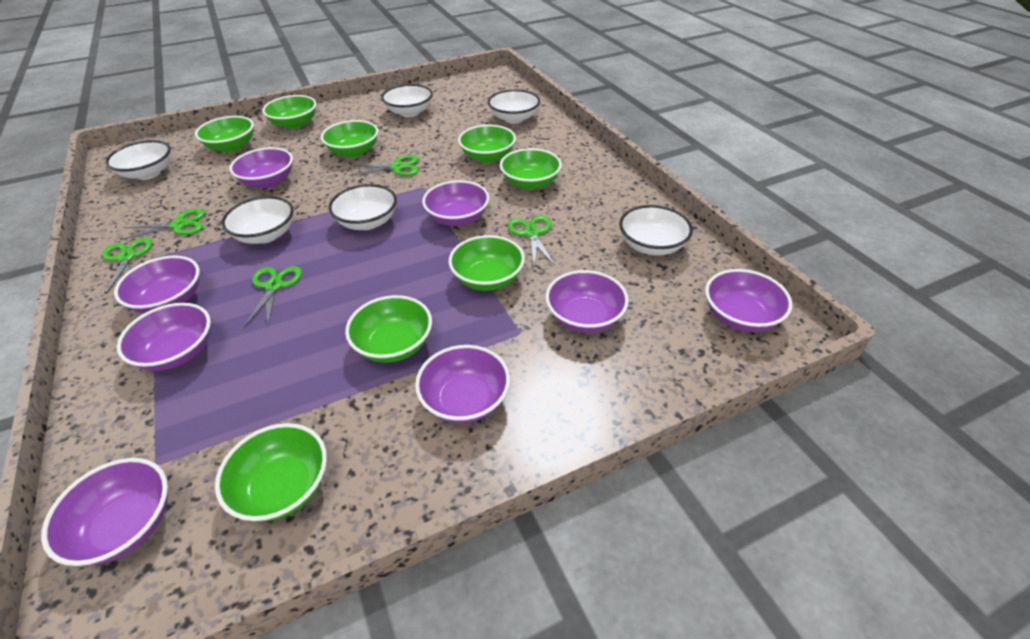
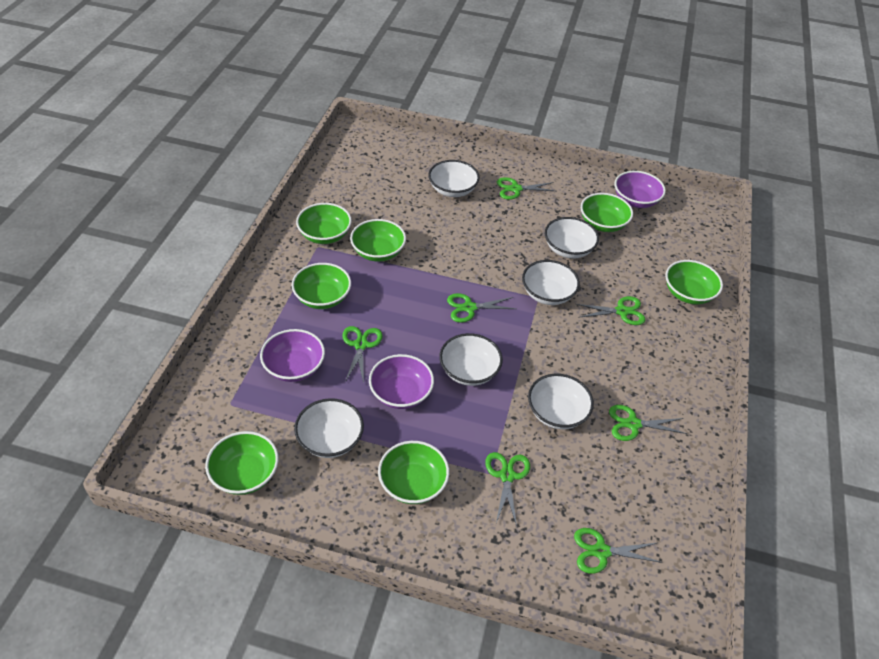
green bowl: [195,116,254,152] [215,423,327,522] [262,95,317,129] [321,120,378,158] [345,295,432,363] [449,235,525,291] [458,125,516,163] [500,148,562,190] = 8 -> [205,431,279,495] [292,263,351,309] [296,203,352,244] [350,219,406,262] [378,441,449,504] [580,193,633,232] [665,260,723,304] = 7
green scissors: [102,238,153,294] [120,209,205,240] [243,266,302,328] [351,155,419,176] [508,216,555,266] = 5 -> [342,326,383,383] [447,293,516,323] [485,452,530,526] [497,177,555,200] [574,528,663,574] [576,296,645,325] [609,405,688,441] = 7
purple bowl: [41,458,168,566] [114,256,200,313] [117,303,211,371] [229,147,293,188] [415,345,510,423] [422,180,489,226] [546,270,629,333] [705,269,792,332] = 8 -> [260,329,325,382] [369,354,434,409] [614,171,666,208] = 3

